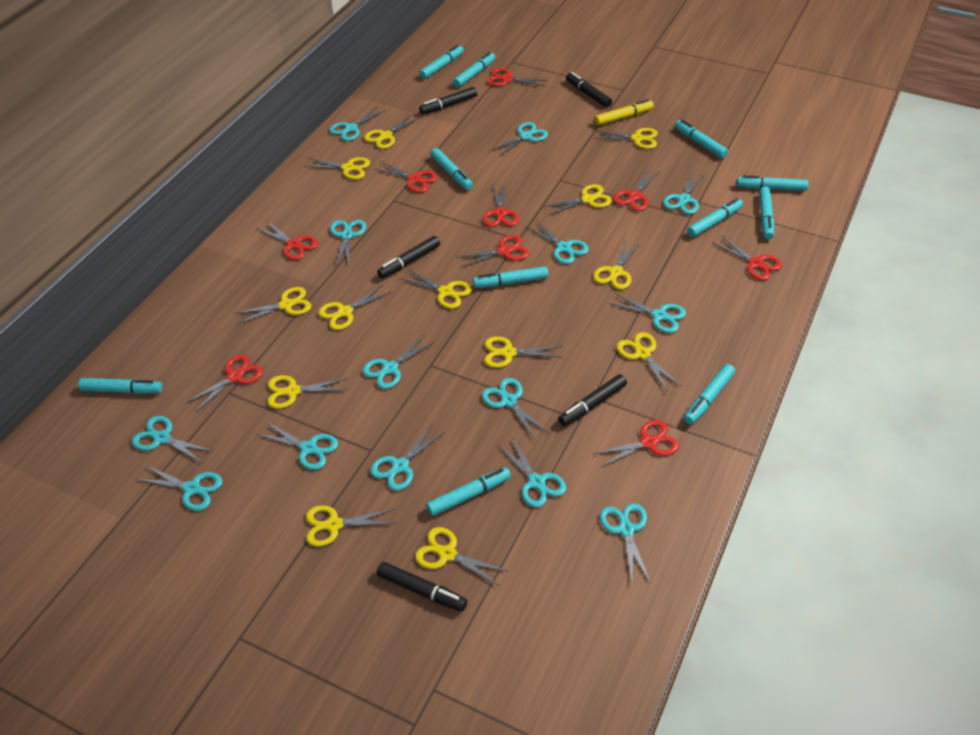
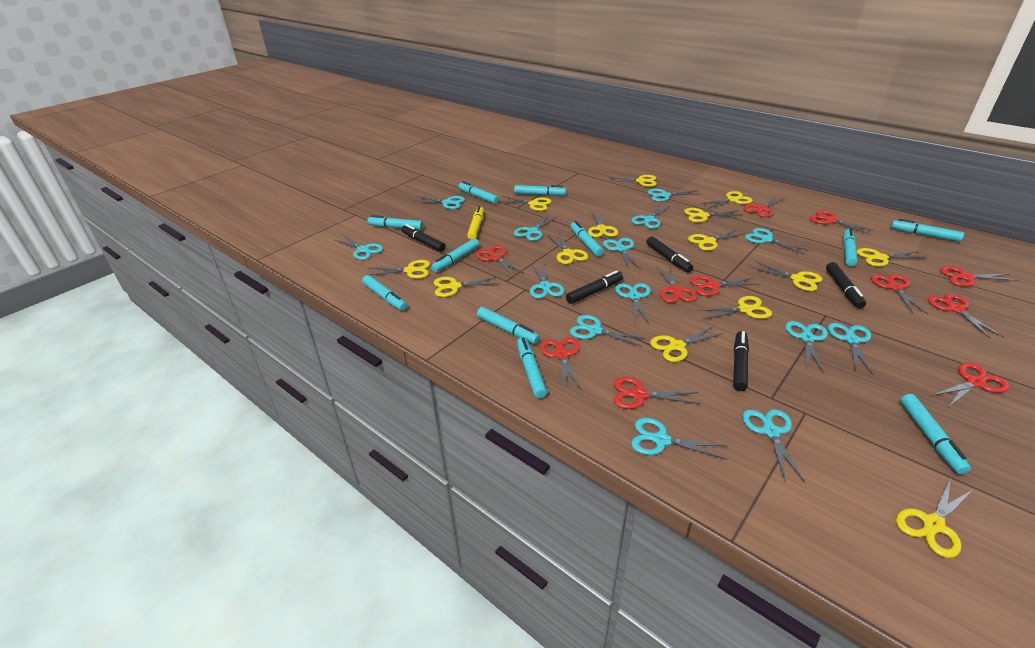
red scissors: [186,355,263,413] [256,220,318,260] [374,161,438,193] [456,235,529,267] [483,183,519,227] [487,68,548,87] [593,420,679,467] [613,168,659,211] [713,235,782,280] = 9 -> [476,245,524,277] [540,337,581,390] [614,377,700,409] [657,265,697,303] [689,275,760,296] [743,196,785,217] [810,210,874,234] [871,274,928,315] [928,294,1004,339] [932,362,1010,407] [940,266,1019,287] = 11
yellow scissors: [235,287,312,324] [268,375,348,409] [304,157,370,180] [306,505,396,547] [318,285,391,330] [364,114,420,149] [400,269,472,309] [415,527,507,586] [484,336,563,368] [543,184,612,215] [593,128,658,149] [593,240,640,289] [617,332,680,392] = 13 -> [369,260,430,279] [434,277,500,297] [499,196,552,211] [548,233,588,264] [588,210,618,237] [607,175,657,187] [650,326,723,362] [684,208,738,223] [688,229,746,251] [697,296,772,320] [700,191,753,209] [751,261,823,291] [857,248,927,267] [896,477,974,558] = 14

